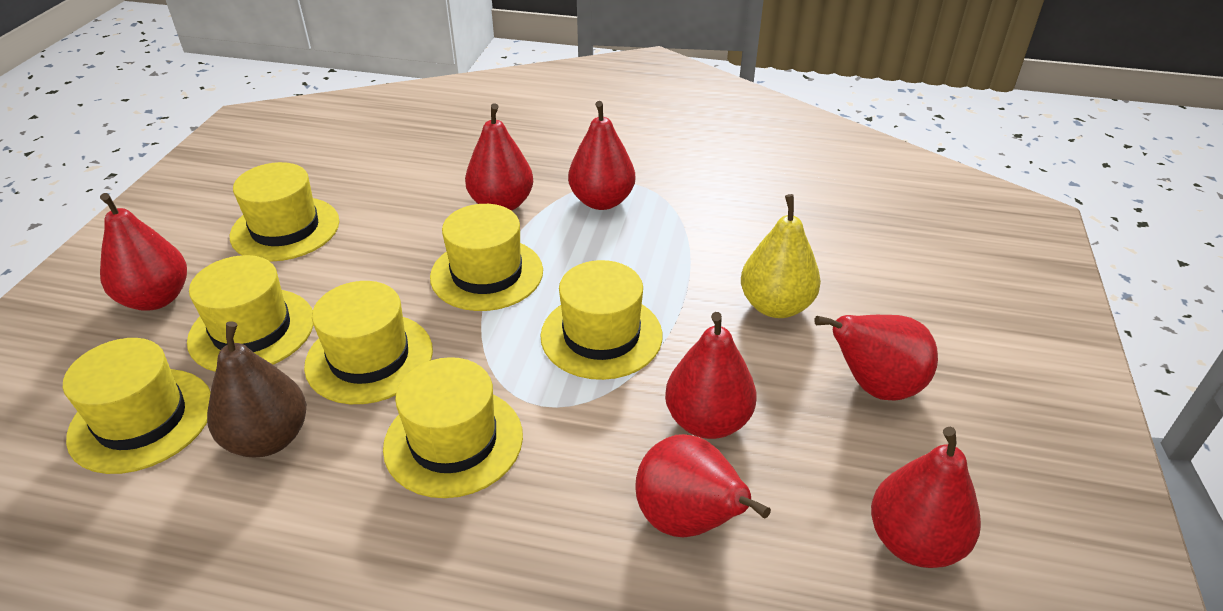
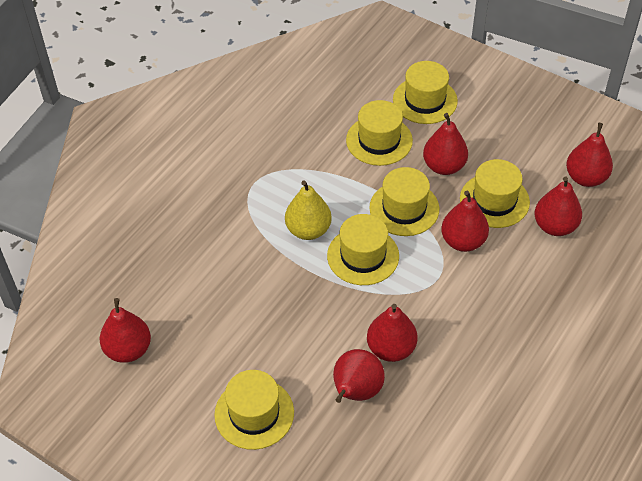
brown pear: [207,321,306,457] = 1 -> none = 0
yellow hat: [63,338,211,474] [187,255,313,372] [230,162,339,262] [304,281,433,404] [383,357,523,498] [430,204,543,311] [540,260,663,380] = 7 -> [214,370,294,450] [327,214,399,285] [346,100,413,166] [369,167,439,236] [393,61,458,124] [460,159,530,228] = 6

